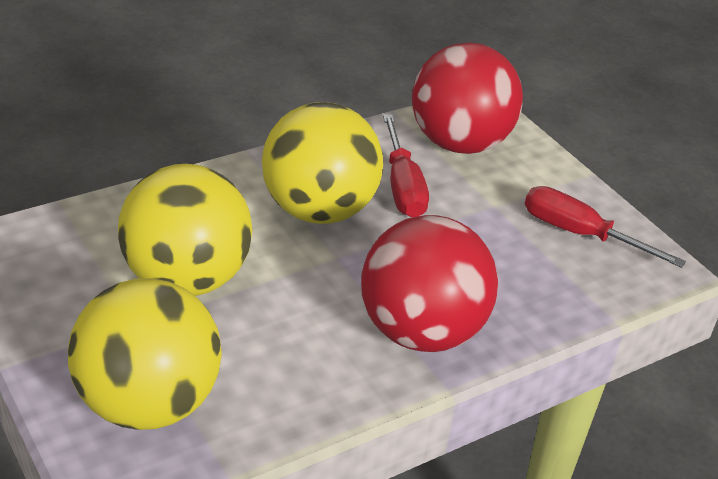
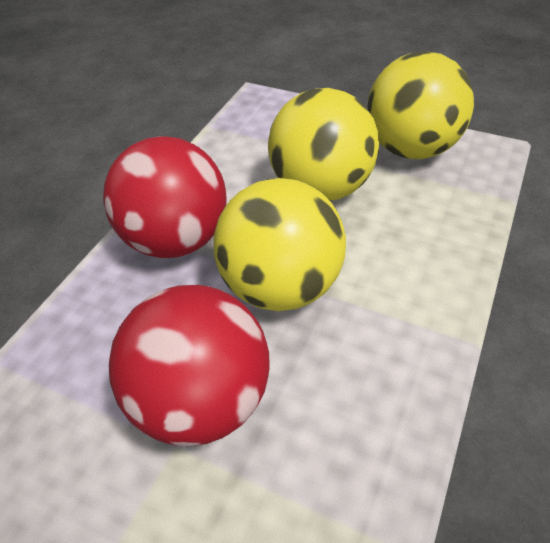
red screwdriver: [383,114,429,218] [525,186,686,268] = 2 -> none = 0

